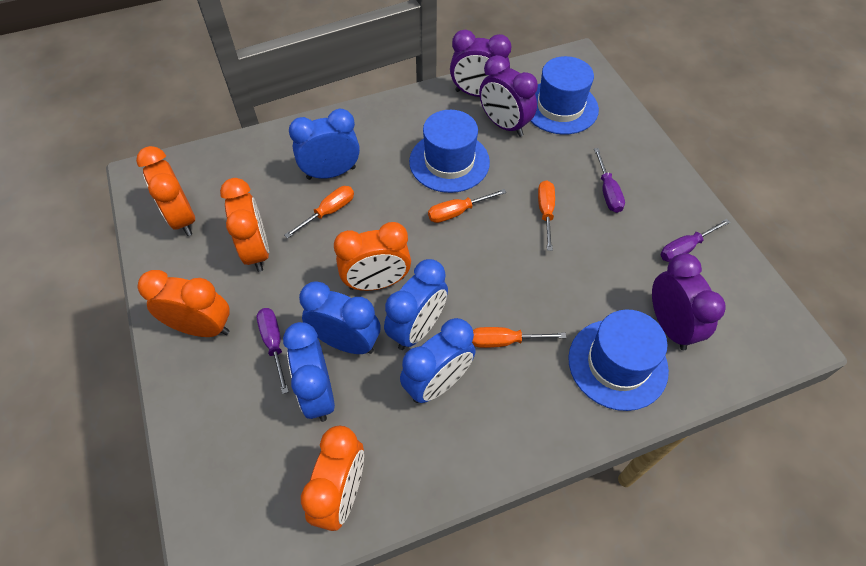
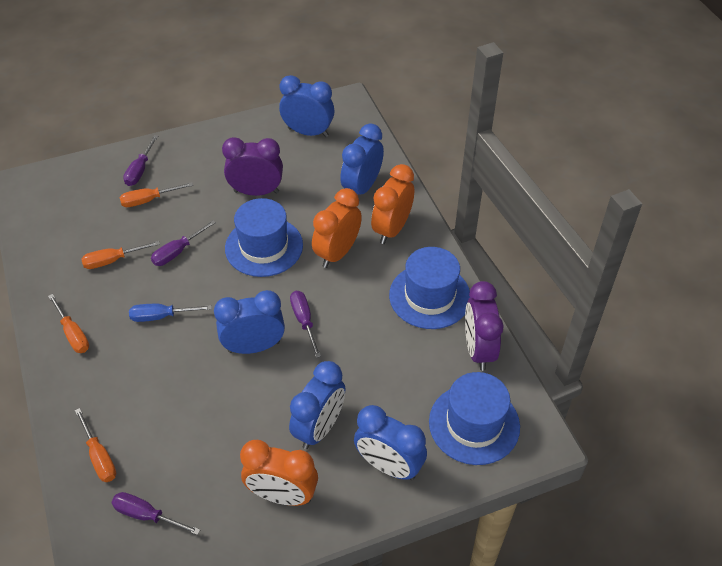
blue screwdriver: none = 0 -> [129,304,212,322] = 1
orange clock: [136,146,195,236] [137,270,230,337] [220,178,269,272] [301,426,364,531] [334,222,411,291] = 5 -> [240,440,318,506] [312,188,362,268] [371,164,414,244] = 3
purple clock: [450,30,511,97] [479,55,538,137] [652,253,726,350] = 3 -> [222,137,283,196] [465,281,504,371] = 2
purple screwdriver: [257,308,289,394] [594,148,625,213] [661,219,730,262] = 3 -> [112,492,200,535] [123,135,158,186] [151,220,216,266] [290,291,321,358] = 4

